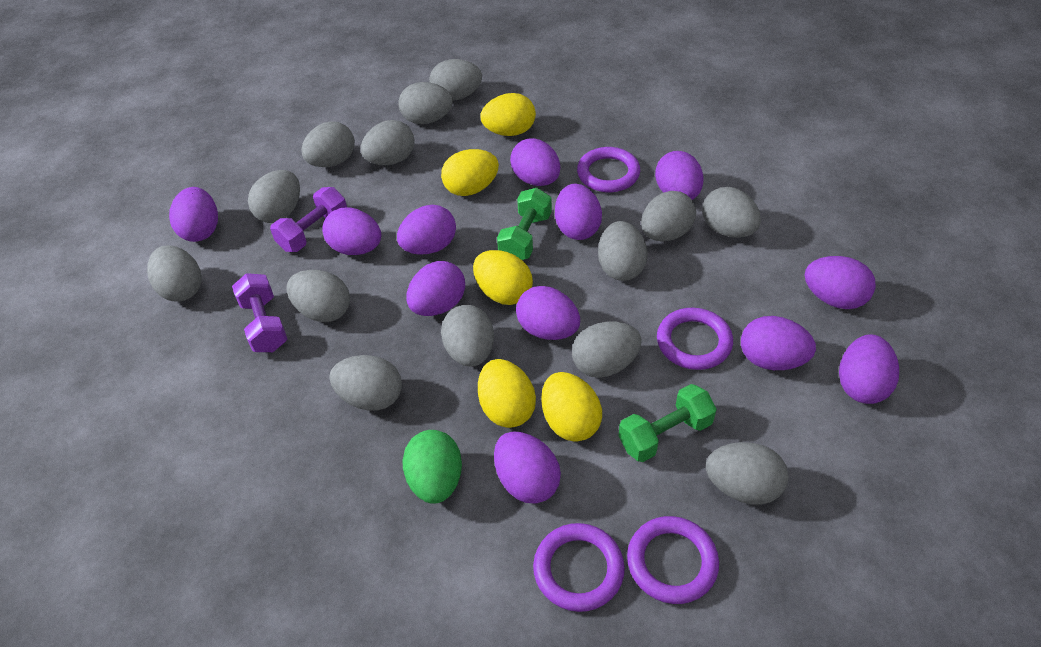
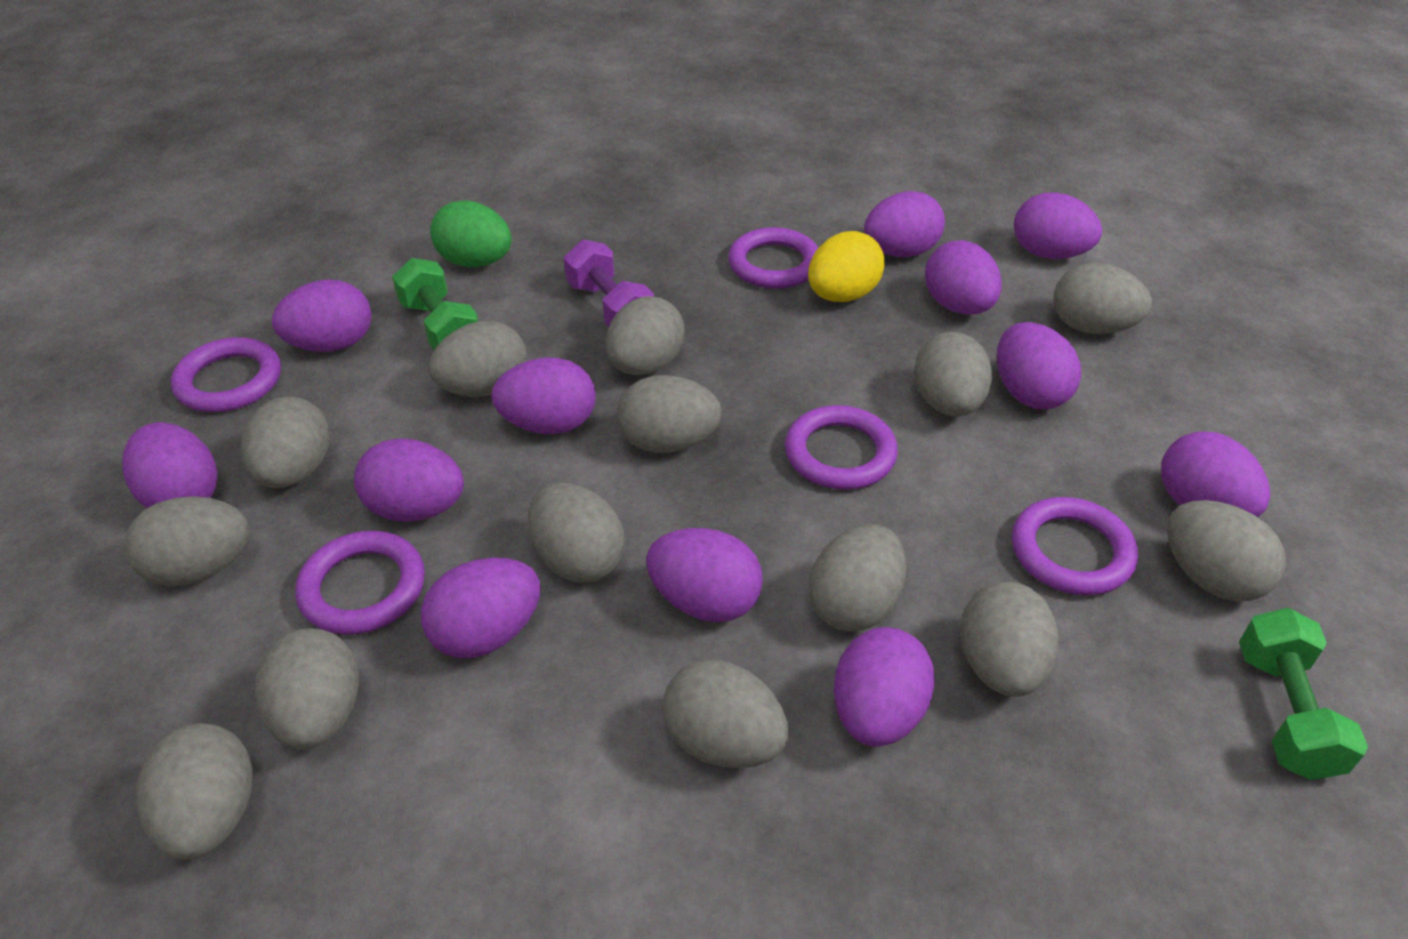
purple dumbbell: [232,273,287,352] [270,187,347,252] = 2 -> [564,239,654,327] = 1
purple ring: [533,523,625,612] [577,147,640,192] [627,516,719,604] [657,308,733,370] = 4 -> [171,337,281,412] [295,531,425,635] [728,227,818,289] [785,405,898,490] [1012,497,1138,596] = 5
yellow egg: [441,149,499,196] [473,250,533,305] [478,359,536,428] [480,93,536,136] [541,372,602,442] = 5 -> [808,231,885,302] = 1

